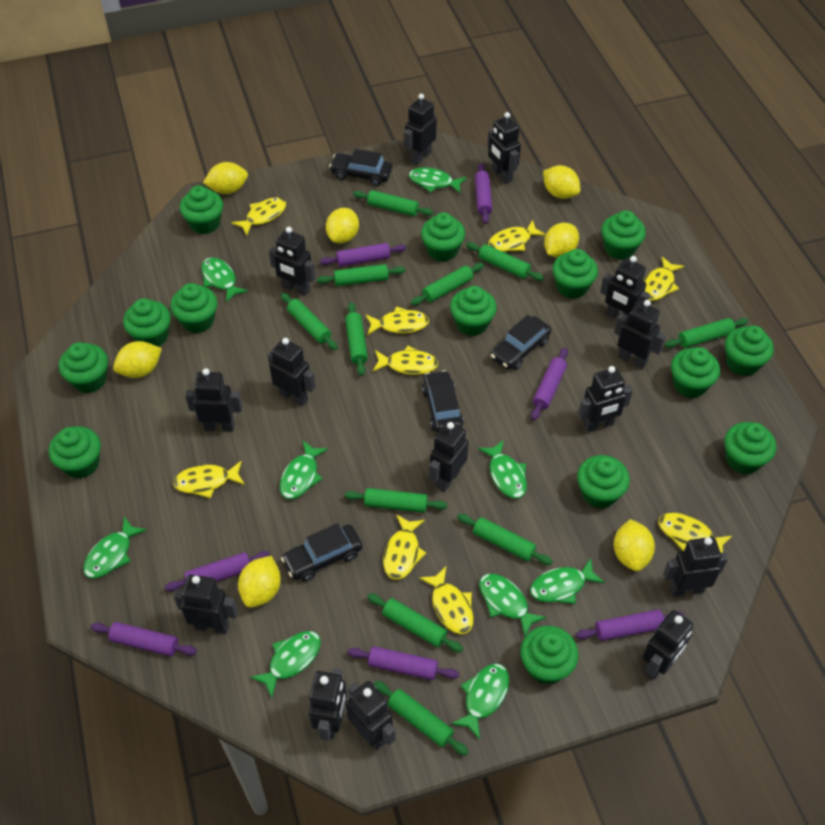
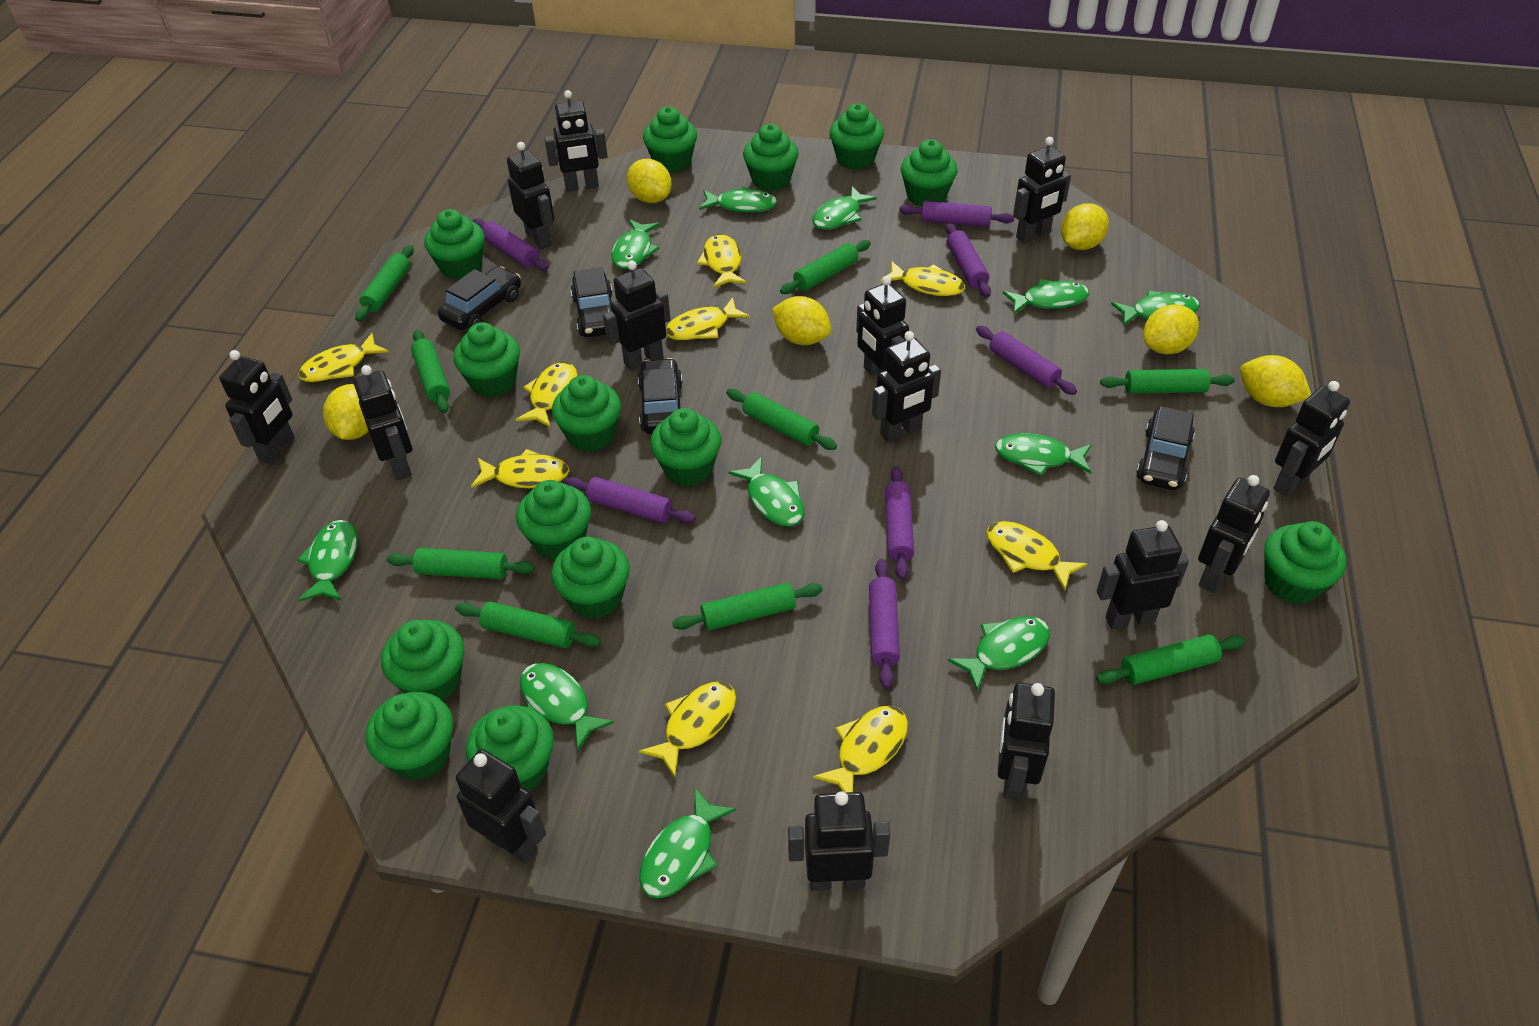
green fish: [83,516,147,579] [201,257,248,303] [250,631,321,698] [280,441,328,499] [409,168,467,194] [451,663,509,740] [478,440,527,499] [479,574,547,636] [530,558,605,604] = 9 -> [297,520,358,601] [520,663,614,751] [611,219,660,269] [639,787,736,899] [699,186,777,213] [729,457,805,527] [812,187,877,229] [948,616,1050,691] [995,433,1092,476] [1003,279,1089,314] [1111,290,1200,326] = 11
green rolling pin: [281,293,338,350] [317,264,405,286] [345,302,368,376] [345,488,448,513] [353,190,433,216] [367,593,463,652] [374,681,469,756] [411,263,484,305] [457,514,553,565] [466,242,544,281] [665,318,749,348] = 11 -> [355,245,414,322] [386,548,535,579] [411,330,450,413] [455,601,601,648] [672,583,823,630] [726,389,837,450] [780,240,871,294] [1096,635,1245,685] [1100,369,1235,394] = 9
yellow lemon: [113,341,162,378] [203,162,248,194] [238,556,281,608] [326,208,359,243] [543,165,581,199] [544,223,579,258] [614,519,655,571] = 7 -> [323,384,369,440] [627,159,672,203] [772,296,832,345] [1061,203,1109,250] [1144,304,1199,354] [1240,355,1311,407] = 6

